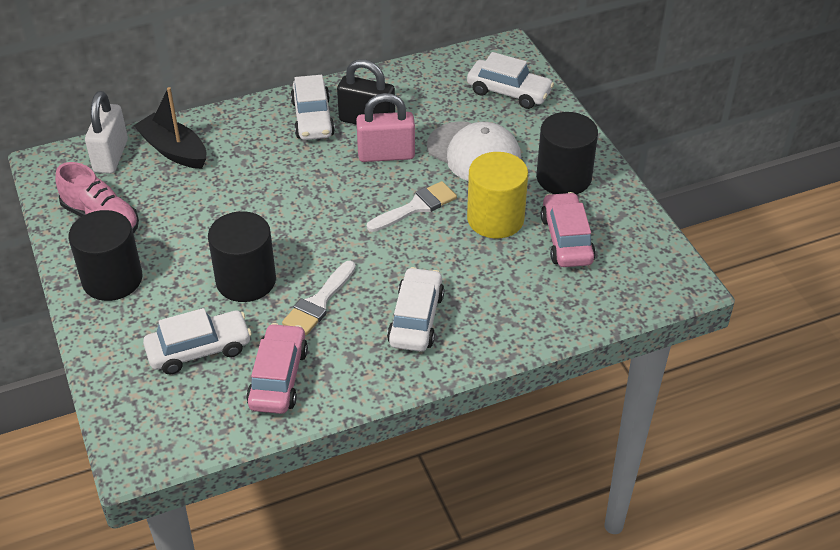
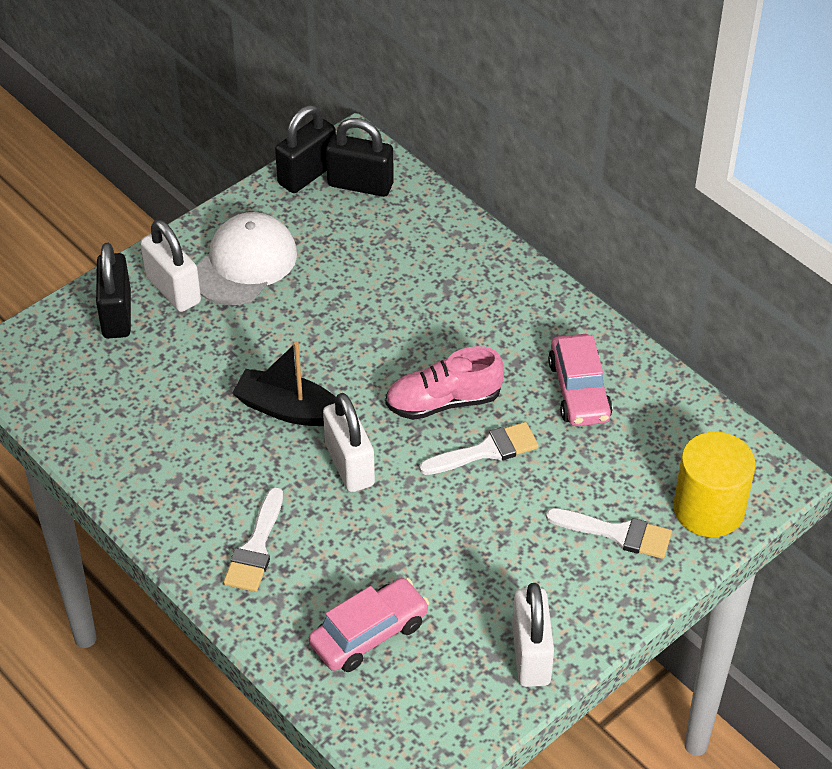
black cylinder: [68,210,143,301] [208,211,276,302] [536,112,598,194] = 3 -> none = 0
black padlock: [337,59,395,125] = 1 -> [96,243,131,338] [275,105,336,193] [326,118,394,197] = 3
pink padlock: [356,93,415,162] = 1 -> none = 0
white brush: [282,261,356,335] [367,181,457,232] = 2 -> [223,487,283,592] [419,422,539,475] [546,508,672,559] = 3
white car: [143,308,252,374] [290,75,335,140] [387,267,444,352] [467,52,554,109] = 4 -> none = 0
white padlock: [85,91,128,174] = 1 -> [140,220,201,312] [323,393,375,492] [512,583,554,687] = 3

